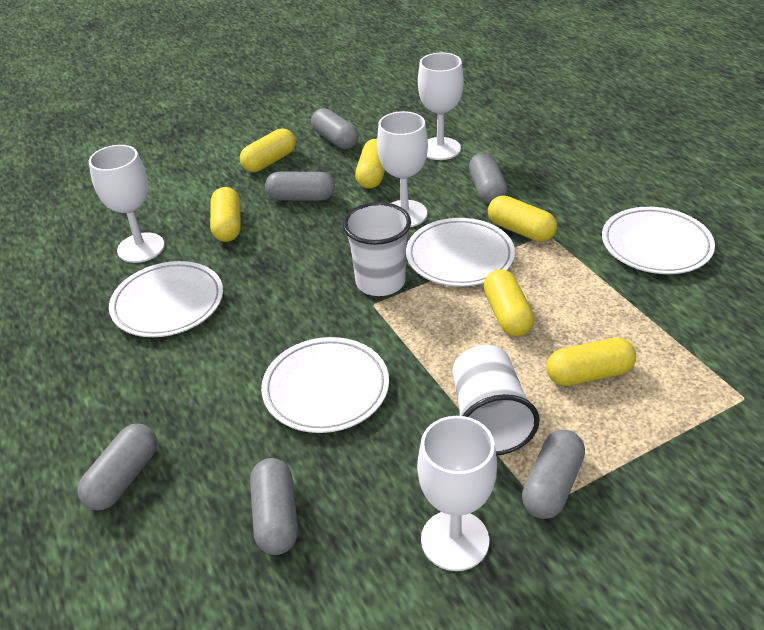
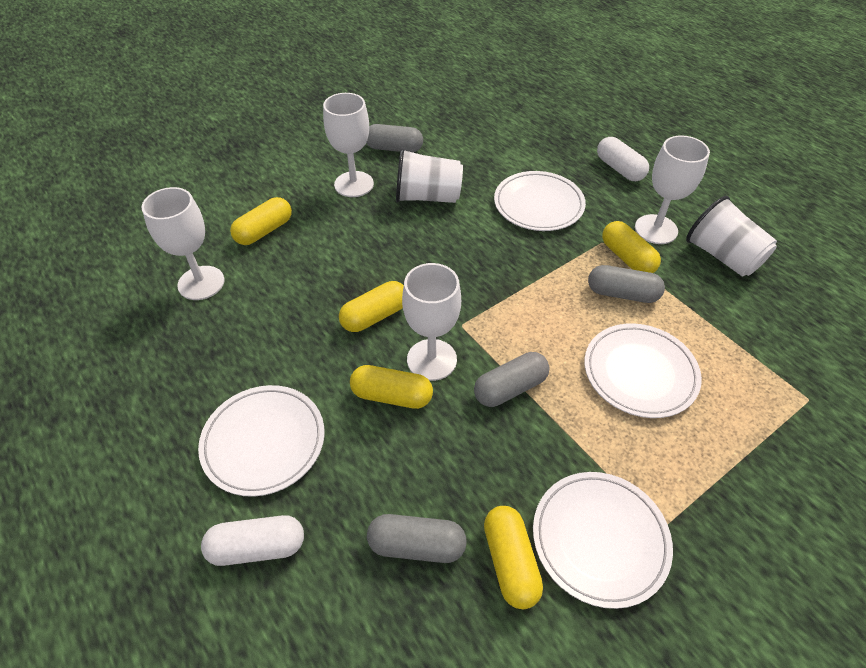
grey capsule: [77,424,157,510] [250,458,298,555] [265,172,335,201] [311,108,359,149] [469,153,507,204] [522,430,585,519] = 6 -> [366,124,423,152] [367,514,467,563] [474,352,549,407] [588,265,665,303] = 4
white capsule: none = 0 -> [201,515,304,566] [597,137,649,181] = 2
yellow capsule: [210,187,241,242] [240,128,296,172] [355,139,385,189] [484,269,534,336] [488,196,557,242] [546,338,636,386] = 6 -> [230,197,292,245] [339,281,404,332] [350,365,433,409] [484,506,543,609] [602,221,661,273] = 5

